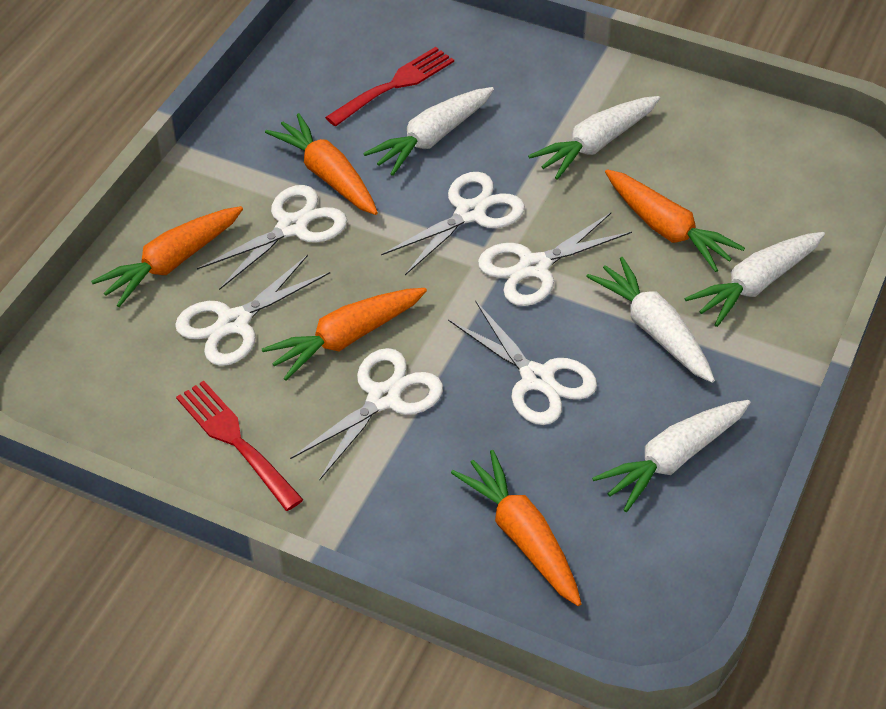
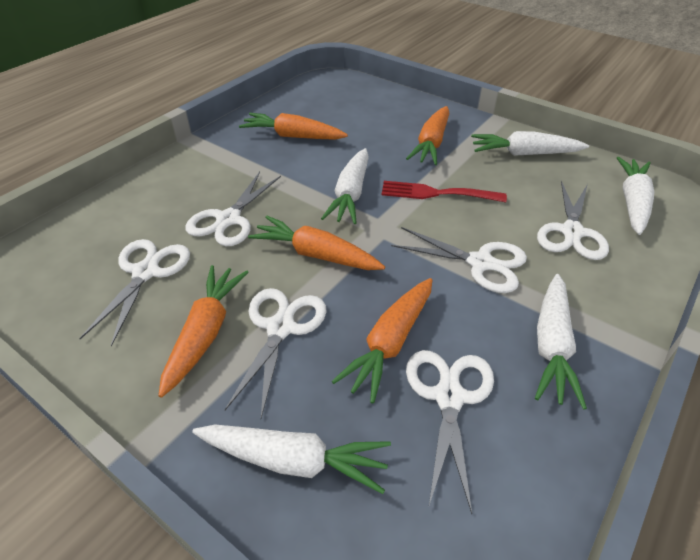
red fork: [176,381,304,511] [325,47,454,126] = 2 -> [382,181,507,202] = 1

